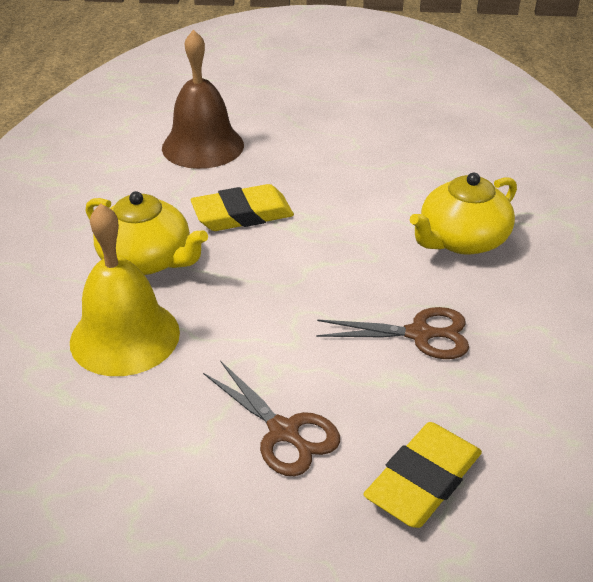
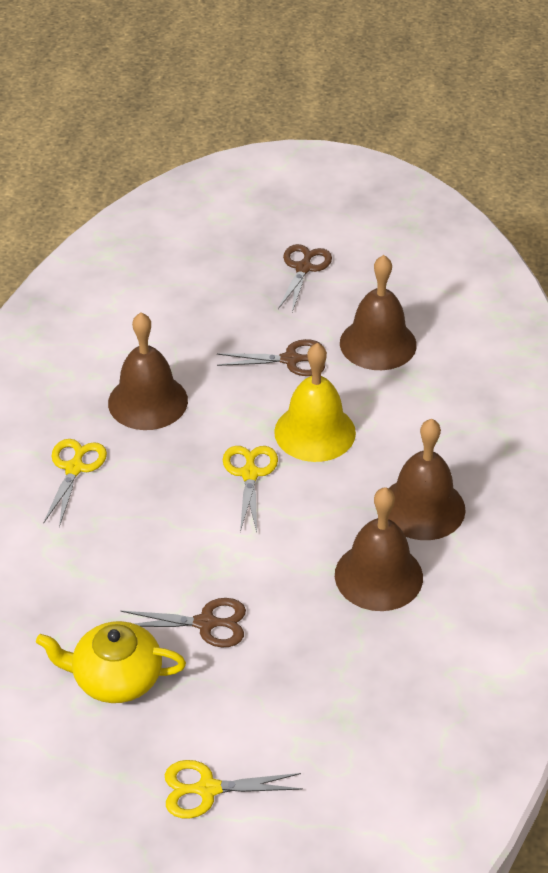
brown bell: [162,29,244,169] = 1 -> [108,313,188,430] [335,487,423,611] [340,255,417,370] [388,419,466,540] = 4
brown scissors: [203,362,340,476] [316,307,469,359] = 2 -> [121,598,246,647] [217,339,325,376] [278,244,332,312] = 3
yellow eraser: [191,184,294,231] [364,422,482,528] = 2 -> none = 0
yellow scissors: none = 0 -> [43,439,107,527] [165,760,303,819] [223,446,278,532] = 3
yellow teapot: [86,191,208,275] [410,173,517,255] = 2 -> [36,621,186,703] = 1

